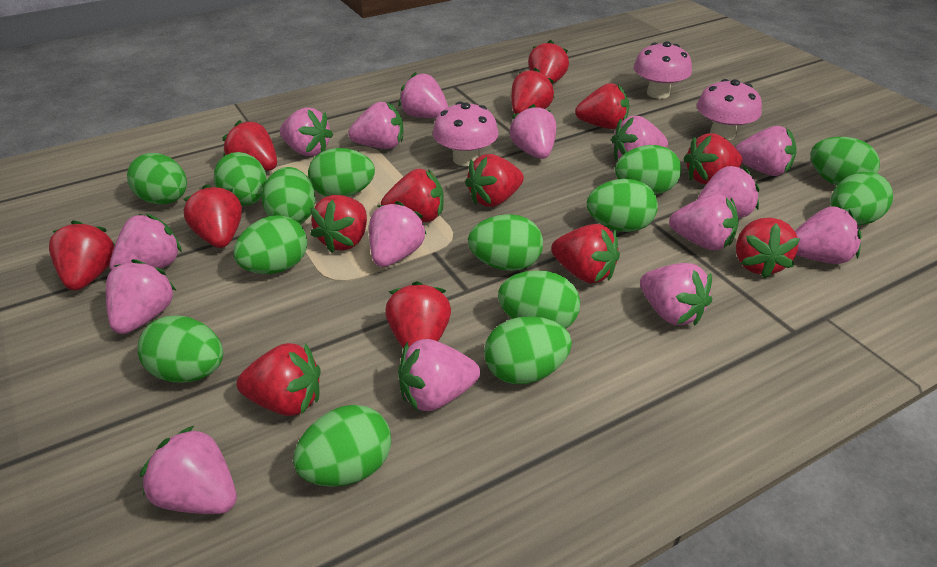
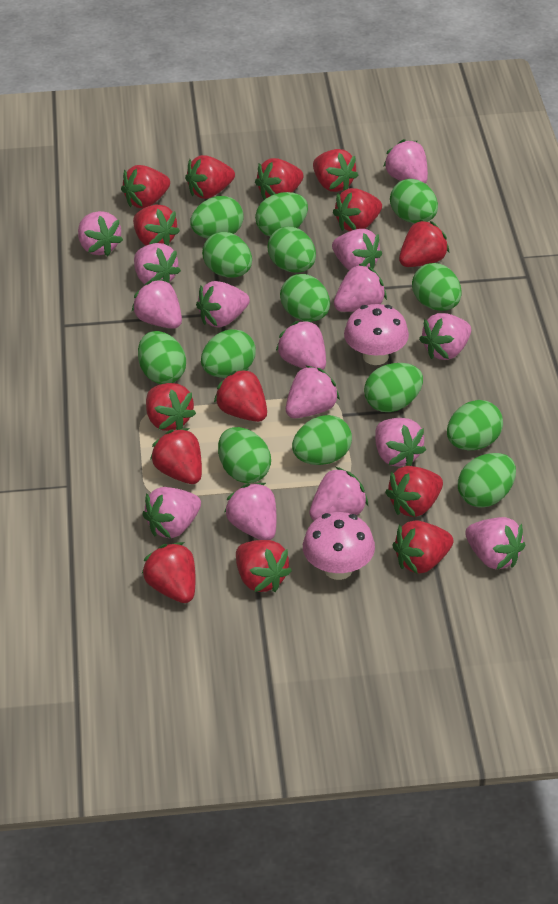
pink mushroom: [433,102,499,166] [634,41,692,99] [697,79,762,141] = 3 -> [303,512,375,580] [344,304,409,365] = 2

